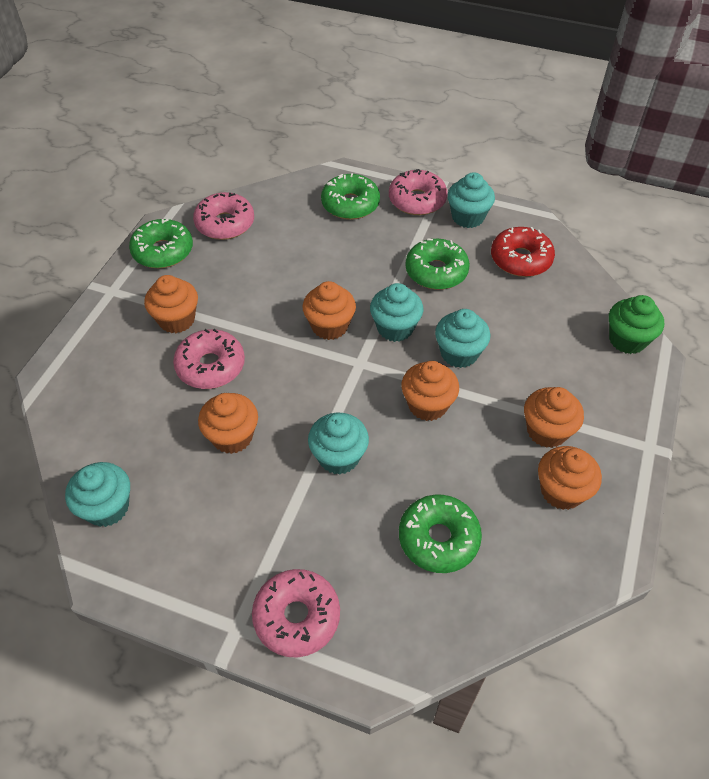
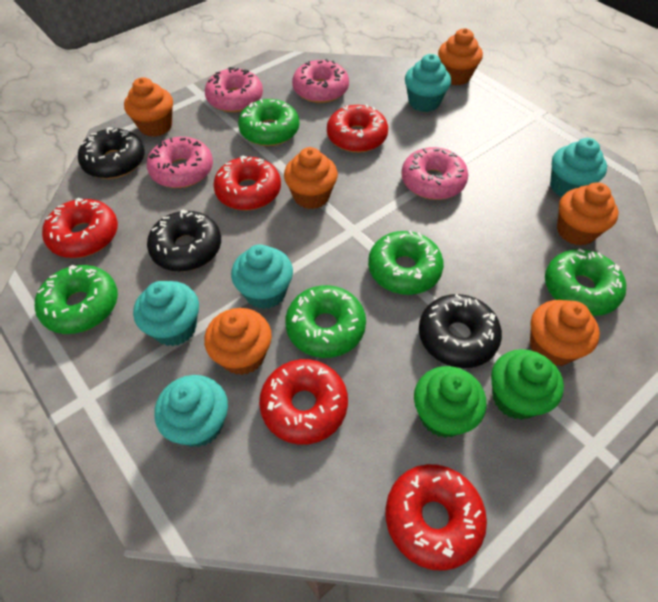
black donut: none = 0 -> [78,127,145,179] [147,209,221,272] [419,294,502,368] = 3
green cupcake: [609,295,664,354] = 1 -> [414,366,486,438] [491,349,564,420] = 2
green donut: [129,219,193,268] [321,173,380,220] [399,495,482,573] [405,239,470,290] = 4 -> [35,265,118,334] [238,99,299,146] [285,285,366,358] [368,231,444,295] [545,248,626,316] = 5
red donut: [491,227,555,277] = 1 -> [42,198,118,258] [213,155,281,210] [259,359,348,444] [327,104,388,153] [385,464,487,571] = 5

